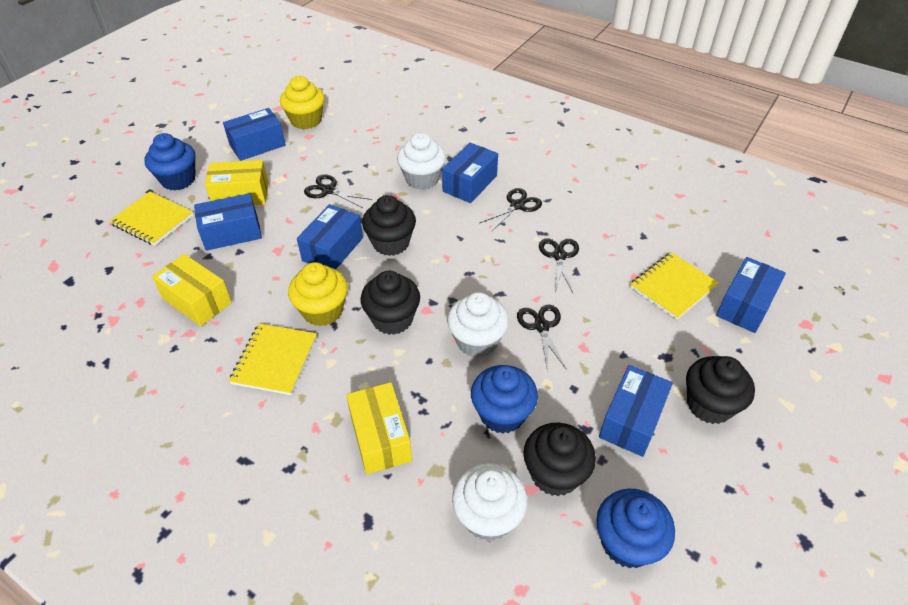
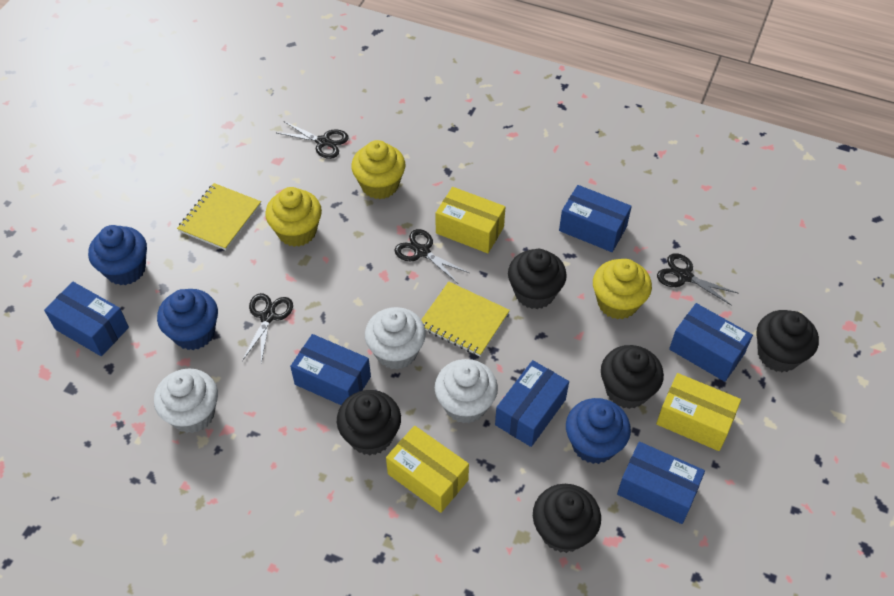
black cupcake: [360,271,420,335] [362,195,416,256] [523,423,596,496] [686,356,755,424] = 4 -> [337,390,401,456] [508,249,567,309] [533,484,601,553] [601,345,664,409] [756,310,819,372] = 5
yellow cupcake: [280,76,325,129] [288,262,348,326] = 2 -> [265,187,322,247] [351,140,405,199] [593,259,652,319] = 3
yellow notebook: [109,192,193,246] [229,323,317,395] [630,252,719,320] = 3 -> [177,183,261,250] [421,282,510,356] = 2

